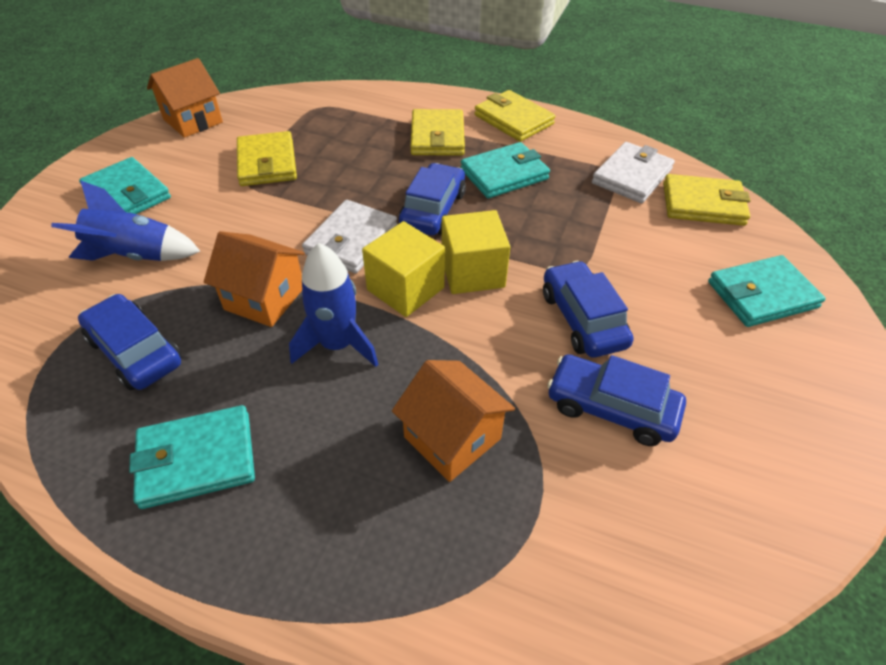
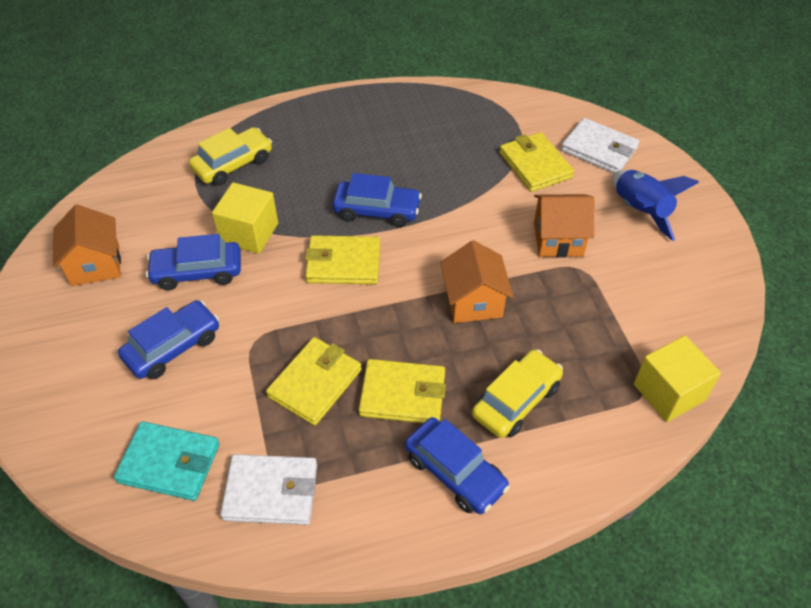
blue rocket: [51,180,200,261] [289,243,378,367] = 2 -> [612,170,699,241] = 1
turquoise wallet: [79,157,171,214] [129,405,255,509] [461,142,550,198] [708,255,825,327] = 4 -> [114,421,220,501] = 1
yellow car: none = 0 -> [189,127,272,186] [472,349,563,438] = 2

